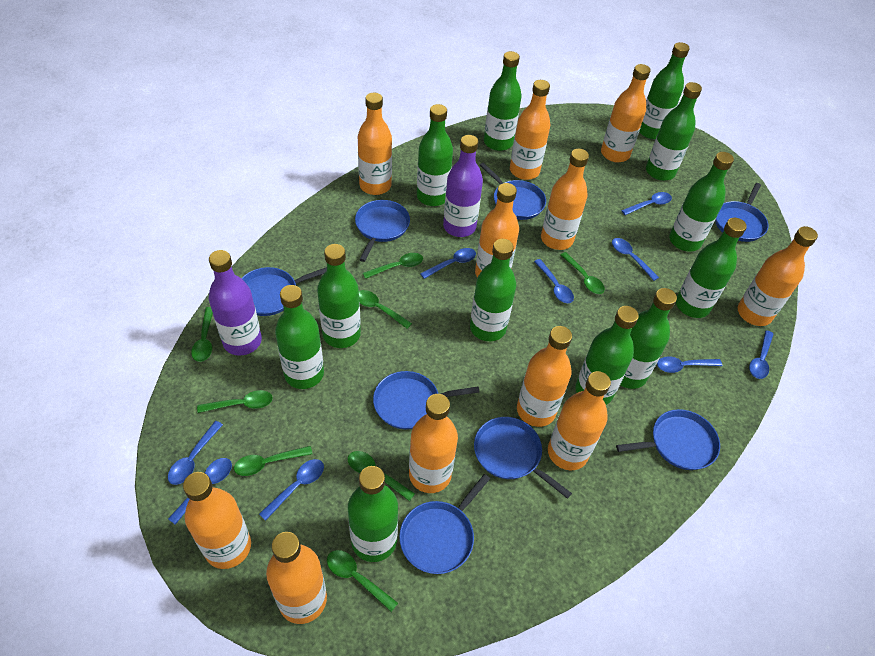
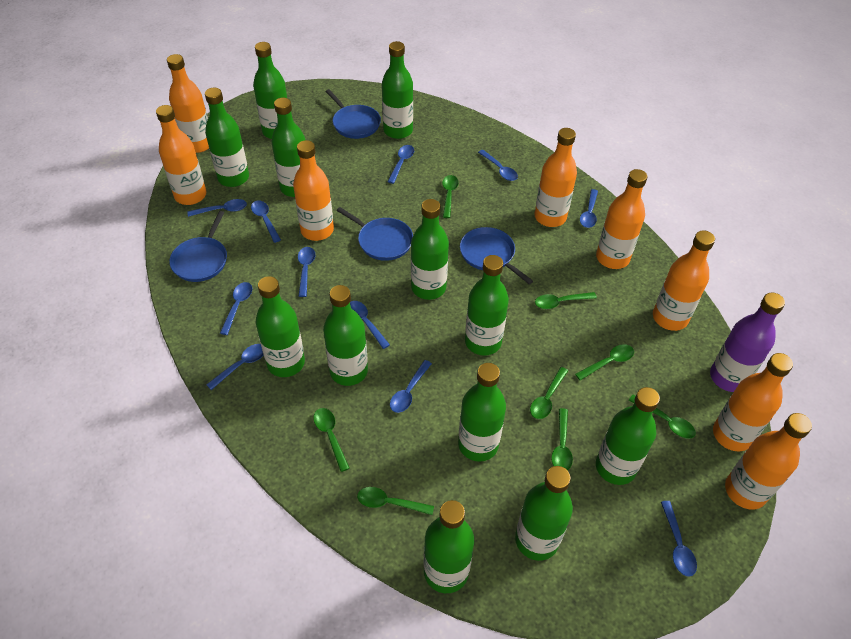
blue pan: [241,267,327,316] [355,200,410,262] [373,371,480,429] [399,474,490,574] [474,417,572,499] [480,162,546,220] [616,409,720,470] [715,183,769,242] = 8 -> [169,211,227,282] [325,89,381,139] [337,207,413,261] [460,227,533,284] = 4
blue spoon: [168,421,223,485] [168,458,232,525] [259,459,324,521] [420,248,476,279] [534,259,574,303] [612,238,659,281] [621,192,672,215] [657,356,722,373] [749,330,774,379] = 9 -> [187,199,247,217] [206,344,263,390] [220,282,252,335] [251,200,281,243] [298,247,315,297] [350,301,390,349] [387,145,414,184] [390,360,432,413] [478,150,518,181] [580,189,598,228] [661,501,697,577] = 11
orange bottle: [183,472,251,569] [266,532,327,624] [358,93,392,195] [409,394,458,493] [475,183,519,277] [510,80,551,180] [517,326,572,427] [541,149,589,250] [548,371,611,470] [601,64,651,162] [738,226,818,326] = 11 -> [156,105,207,205] [167,54,209,153] [293,140,334,241] [534,128,577,227] [596,169,647,269] [653,230,715,331] [713,353,793,451] [725,413,812,510] = 8
purple bottle: [209,250,262,356] [443,135,483,237] = 2 -> [710,293,785,392] = 1

